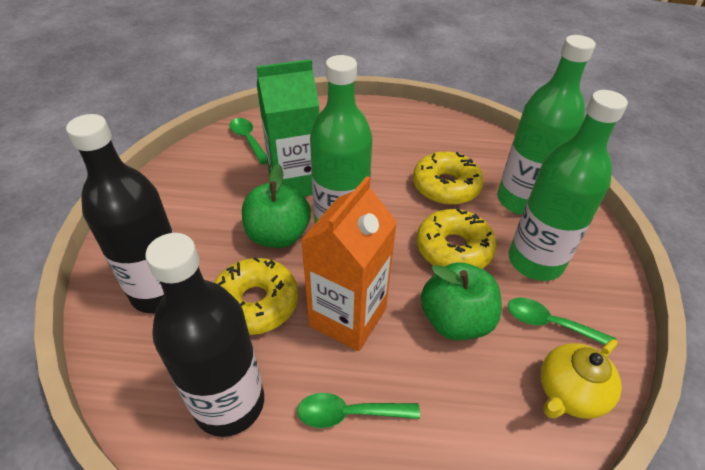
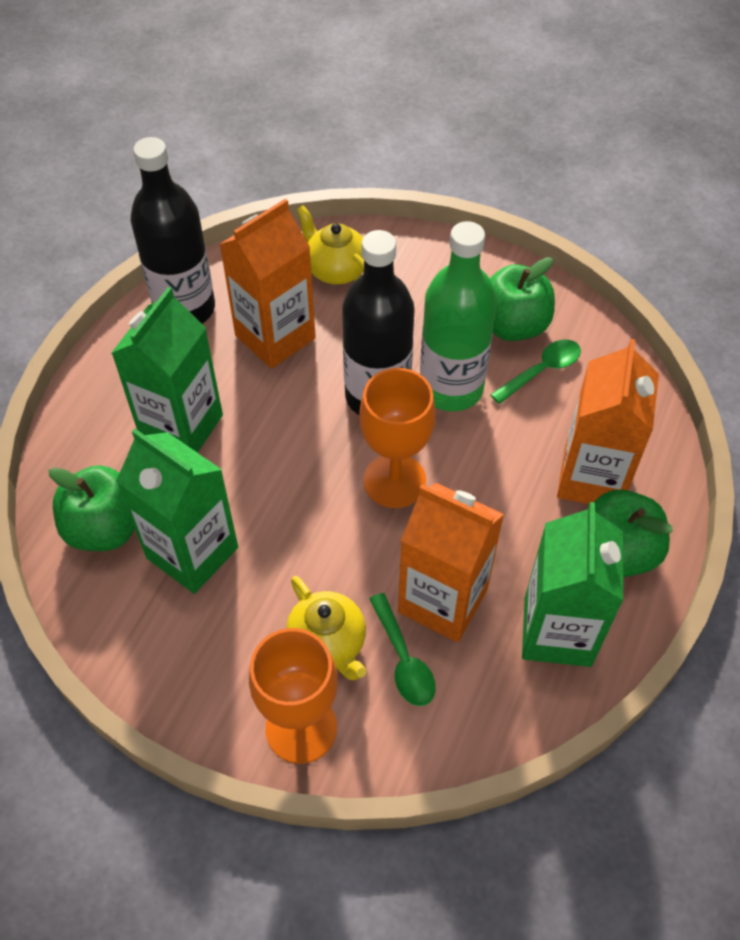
green apple: [242,164,311,248] [421,262,502,340] = 2 -> [48,465,135,551] [489,257,555,341] [595,490,673,577] = 3
green bottle: [310,55,372,223] [497,35,596,215] [509,90,628,281] = 3 -> [420,221,497,412] = 1
green carton: [256,59,319,197] = 1 -> [112,287,223,453] [116,429,238,594] [522,502,623,667] = 3
green spoon: [230,118,268,164] [297,393,420,428] [508,298,616,349] = 3 -> [370,593,436,706] [490,340,581,404] = 2
orange carton: [301,176,397,351] = 1 -> [219,199,316,369] [398,483,504,642] [557,339,659,504] = 3
orange goblet: none = 0 -> [249,628,338,764] [359,368,436,508] = 2
yellow donut: [214,257,298,335] [413,151,484,205] [416,209,497,269] = 3 -> none = 0
yellow teapot: [541,339,622,419] = 1 -> [286,576,366,680] [297,205,364,285] = 2

